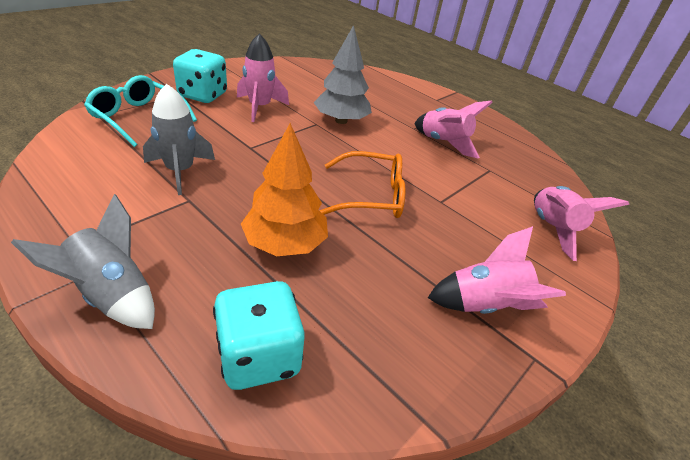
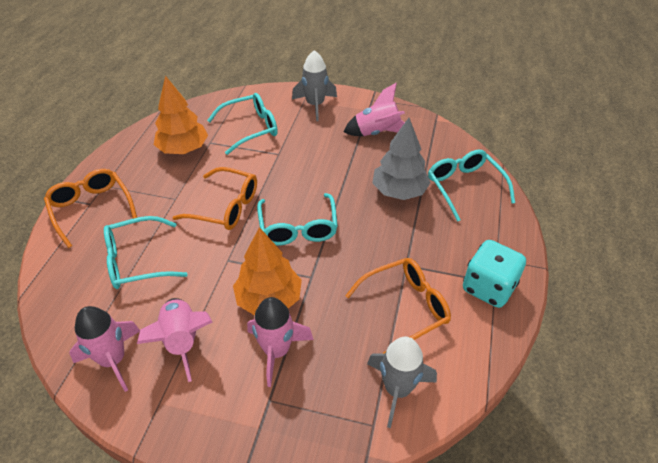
orange glasses: [319,151,405,218] = 1 -> [44,169,137,248] [172,167,257,230] [345,258,451,354] = 3
orange tree: [241,123,328,256] = 1 -> [154,76,208,154] [233,227,302,316] = 2
turquoise dice: [173,49,227,103] [213,281,305,390] = 2 -> [463,240,526,308] = 1
turquoise glasses: [84,75,197,147] = 1 -> [104,216,188,289] [207,93,278,155] [257,193,338,246] [428,150,515,222] = 4

